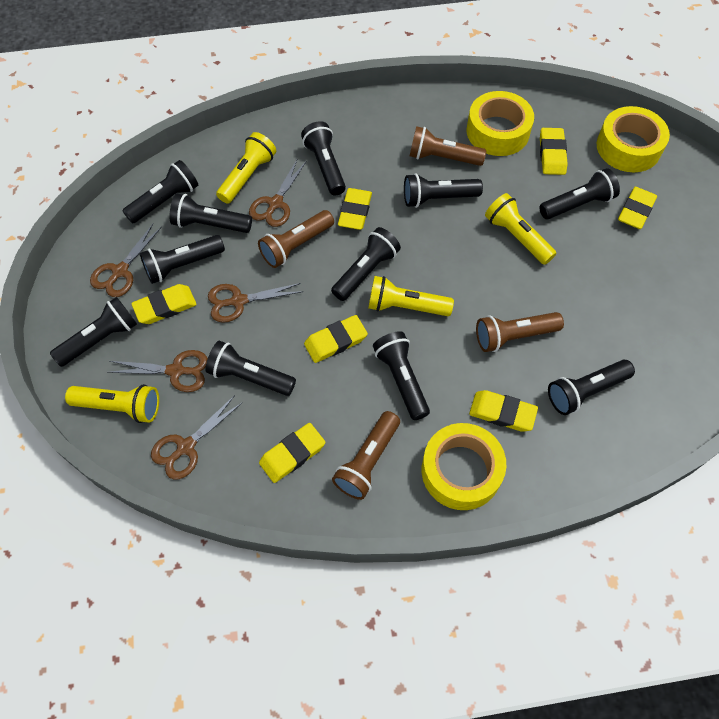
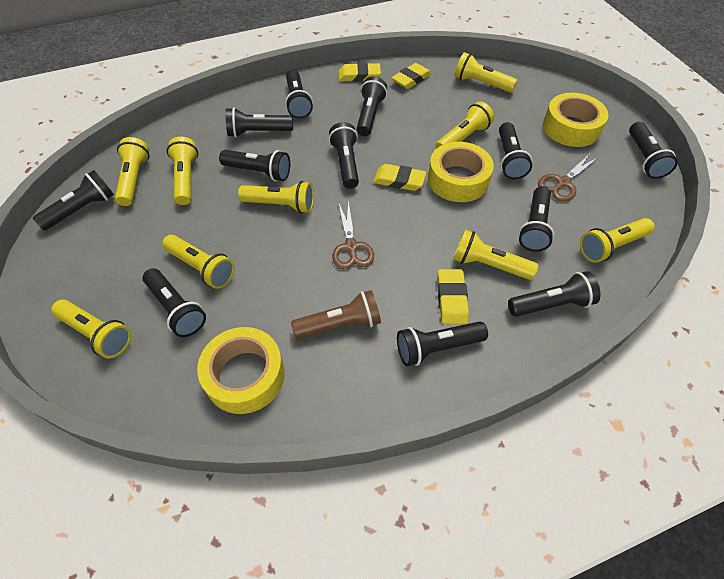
black flashlight: [50,297,137,367] [122,160,198,224] [140,235,225,284] [170,193,252,233] [205,341,296,396] [301,121,346,195] [331,227,401,301] [373,331,430,420] [404,173,483,208] [539,168,620,219] [548,360,635,415] = 11 -> [33,170,114,230] [143,268,206,337] [219,150,290,181] [225,107,293,137] [285,70,313,119] [329,122,359,189] [357,76,387,136] [397,321,488,366] [499,122,532,180] [508,271,601,317] [519,186,554,252] [629,122,678,179] = 12
brown flashlight: [258,210,334,268] [332,411,400,500] [410,126,486,166] [476,312,564,352] = 4 -> [291,290,381,339] = 1
brown scissors: [90,224,162,297] [108,350,208,392] [151,395,243,479] [208,283,303,323] [249,158,307,227] = 5 -> [332,201,374,269] [538,154,599,202] = 2
yellow eraser: [131,284,197,324] [259,423,325,483] [304,315,368,363] [338,188,372,230] [469,390,538,432] [540,128,568,175] [618,187,657,229] = 7 -> [339,63,381,82] [373,164,426,191] [391,63,432,89] [437,269,469,325] = 4
yellow flashlight: [65,384,159,423] [216,132,276,204] [368,276,454,316] [485,193,557,265] = 4 -> [51,300,131,359] [115,137,149,206] [162,235,235,289] [167,137,198,205] [238,181,314,213] [436,101,494,149] [454,52,517,93] [454,230,538,280] [580,218,655,263] = 9

